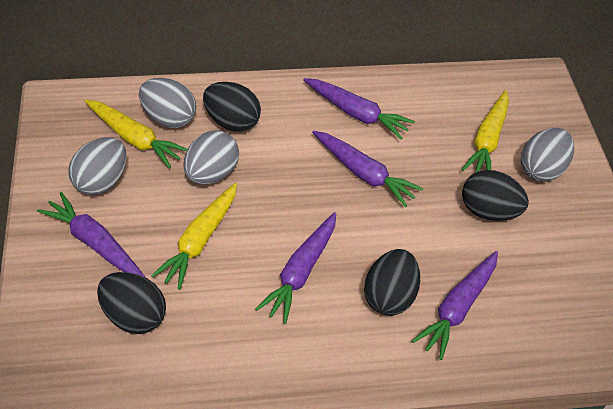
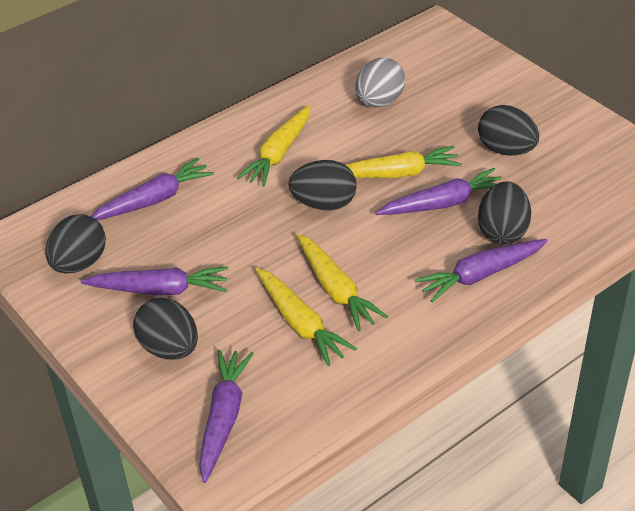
black egg: [97,272,166,334] [203,82,261,132] [364,249,420,316] [462,170,529,221] = 4 -> [45,214,106,274] [133,298,198,360] [288,160,357,211] [478,105,539,156] [478,181,531,244] = 5
grey egg: [68,137,127,195] [139,78,196,128] [184,130,239,184] [521,128,574,182] = 4 -> [355,58,405,108] = 1
yellow carrot: [84,100,188,168] [151,183,237,290] [462,90,509,173] = 3 -> [237,105,310,187] [255,268,357,366] [296,234,388,332] [346,146,462,178] = 4

